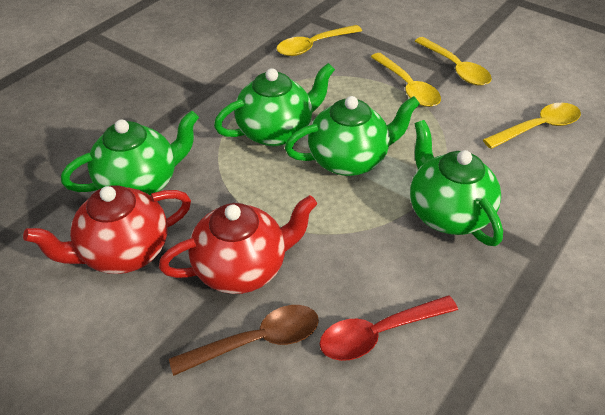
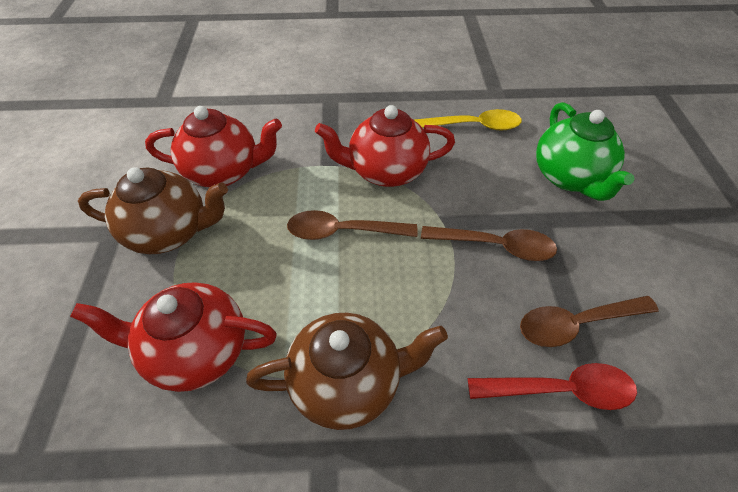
brown spoon: [169,305,319,376] = 1 -> [287,210,418,240] [421,226,557,261] [520,296,659,347] = 3
brown teapot: none = 0 -> [78,167,228,254] [246,313,448,430] = 2
green teapot: [61,111,199,196] [214,63,335,146] [285,96,420,176] [410,120,503,246] = 4 -> [536,102,635,201] = 1
red teapot: [23,185,191,274] [159,195,317,294] = 2 -> [70,282,277,392] [145,106,282,187] [315,105,455,187] = 3
yellow spoon: [277,25,362,56] [371,53,441,107] [415,37,492,86] [483,103,581,149] = 4 -> [414,109,522,131] = 1

